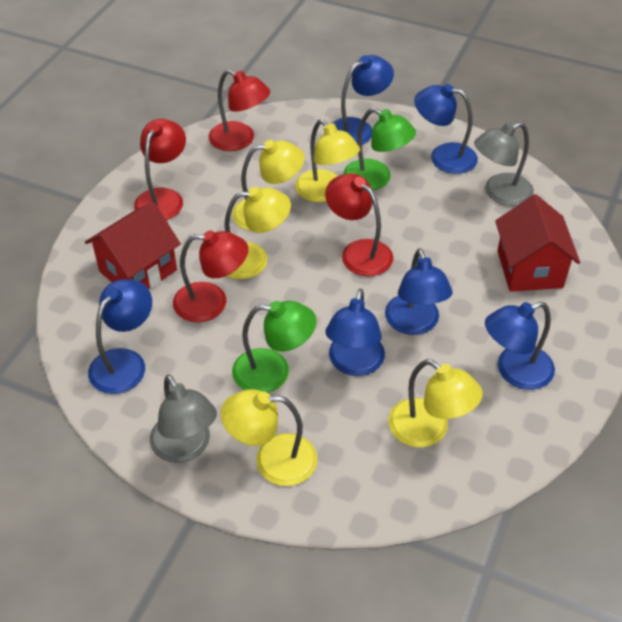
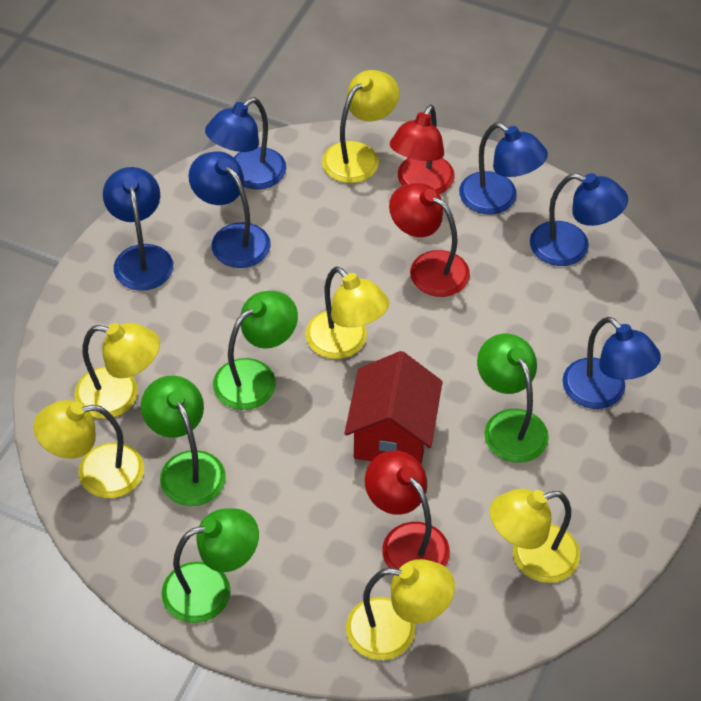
green lamp: [232,301,317,393] [343,108,416,191] = 2 -> [141,376,226,506] [162,508,259,623] [213,291,298,410] [477,334,549,463] = 4
grey lamp: [150,374,217,463] [474,122,534,206] = 2 -> none = 0
red house: [85,202,181,289] [495,195,580,292] = 2 -> [344,351,443,464] = 1
red lamp: [134,119,186,220] [173,230,248,322] [209,69,270,151] [325,173,393,277] = 4 -> [365,450,450,569] [389,183,470,297] [390,105,454,194] = 3
yellow lamp: [221,389,317,486] [224,187,291,279] [232,140,304,231] [295,119,360,202] [388,359,483,448] = 5 -> [34,400,144,498] [74,323,160,419] [305,267,389,359] [322,70,399,183] [346,559,455,660] [490,489,580,583] = 6

